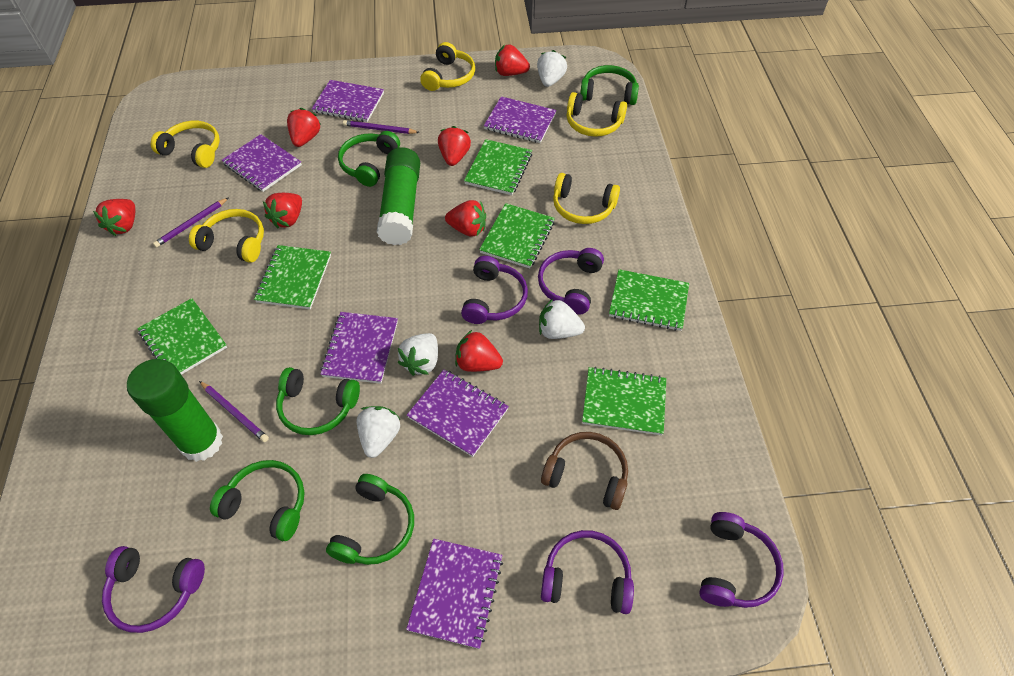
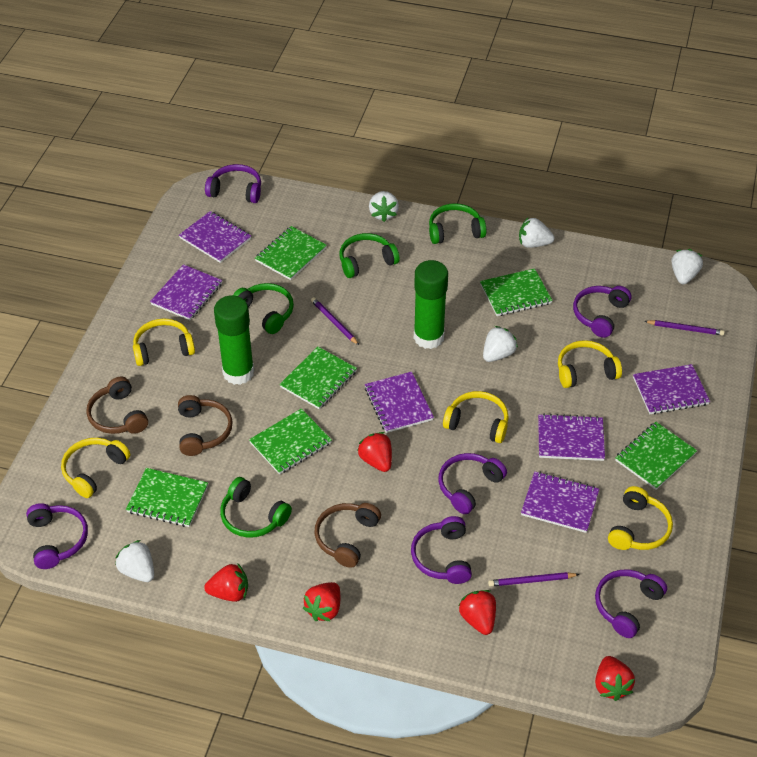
brown headphones: [541,432,628,510] = 1 -> [86,376,148,434] [178,395,233,456] [314,503,381,568] = 3
green headphones: [210,460,305,541] [276,367,360,435] [326,474,414,565] [338,131,400,187] [580,65,639,105] = 5 -> [220,477,292,538] [233,283,294,334] [340,233,400,278] [429,203,486,244] = 4
purple headphones: [102,546,205,633] [461,256,528,324] [538,248,604,314] [541,530,634,614] [699,512,784,608] = 5 -> [26,503,88,569] [205,164,261,203] [411,516,472,584] [438,453,507,514] [573,286,632,338] [595,570,667,638] = 6
red strawberry: [93,199,135,236] [263,193,302,228] [287,108,321,147] [438,126,471,166] [445,200,486,236] [455,330,503,372] [495,44,530,76] = 7 -> [204,563,248,602] [303,582,340,622] [357,432,392,472] [459,590,496,635] [595,656,635,701] = 5
white strawberry: [357,406,401,458] [398,333,438,376] [537,50,567,87] [539,299,585,339] = 4 -> [115,540,154,582] [369,191,399,222] [483,326,518,362] [519,217,554,248] [671,249,703,284] = 5

